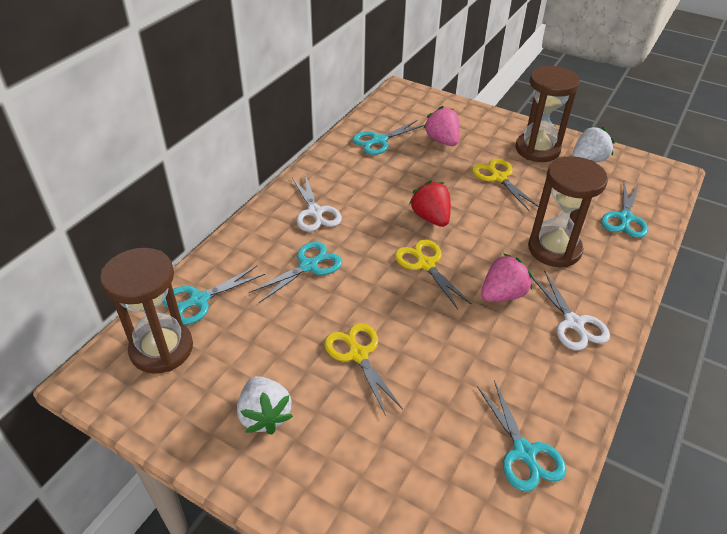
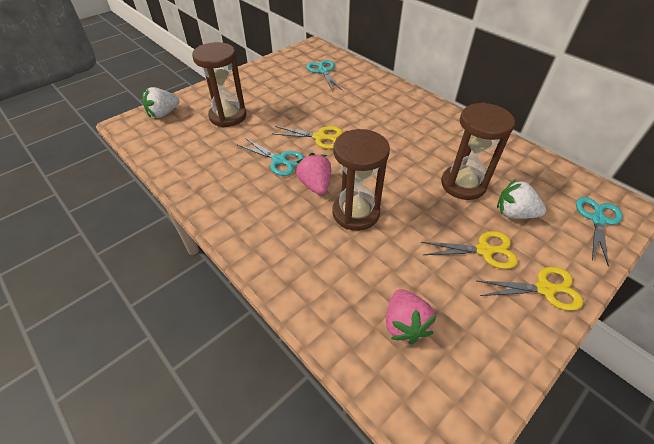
red strawberry: [409,181,451,227] = 1 -> none = 0
turquoise scissors: [163,266,265,325] [249,242,342,303] [352,120,424,155] [477,380,566,492] [601,182,648,238] = 5 -> [237,138,304,176] [307,60,342,90] [576,197,623,267] = 3
white scissors: [292,174,342,232] [532,270,610,351] = 2 -> none = 0

